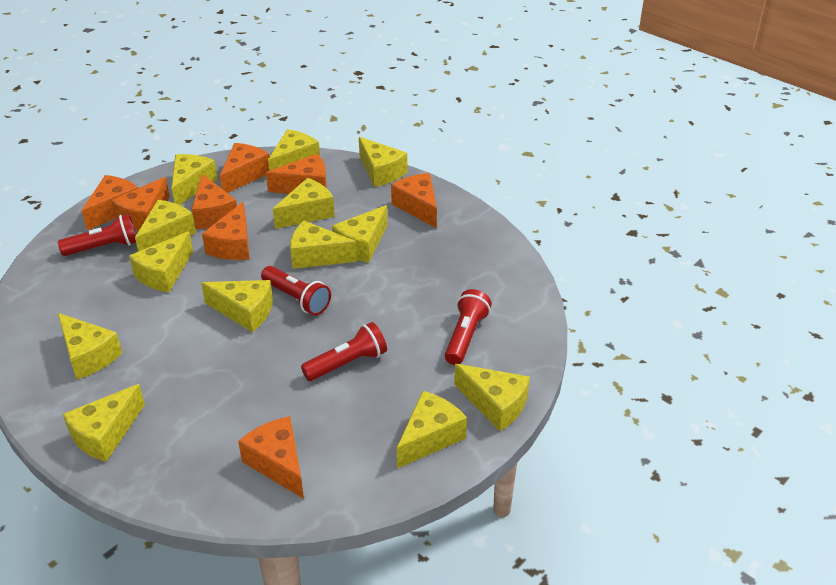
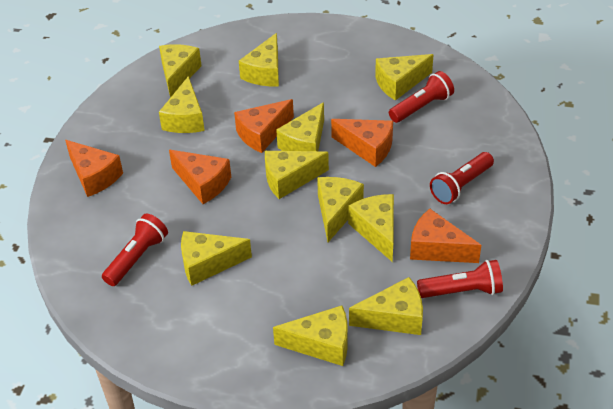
orange cheese: [82,175,138,230] [111,177,170,231] [192,174,237,229] [202,202,249,260] [220,143,269,193] [238,416,304,499] [266,154,327,194] [391,173,437,228] = 8 -> [65,140,123,197] [169,150,231,204] [234,99,294,153] [331,119,393,167] [410,209,481,263] = 5
yellow cheese: [58,313,122,379] [63,384,145,462] [129,231,193,292] [135,200,196,252] [172,154,218,205] [201,280,273,332] [268,129,320,171] [273,178,335,229] [290,221,357,269] [332,205,387,263] [359,137,407,187] [397,391,467,469] [454,364,530,431] = 13 -> [159,44,202,98] [159,76,205,133] [181,231,252,286] [239,33,279,86] [265,151,329,199] [273,306,348,366] [276,102,324,151] [317,177,364,242] [348,194,394,262] [349,277,423,335] [375,54,434,101] = 11

